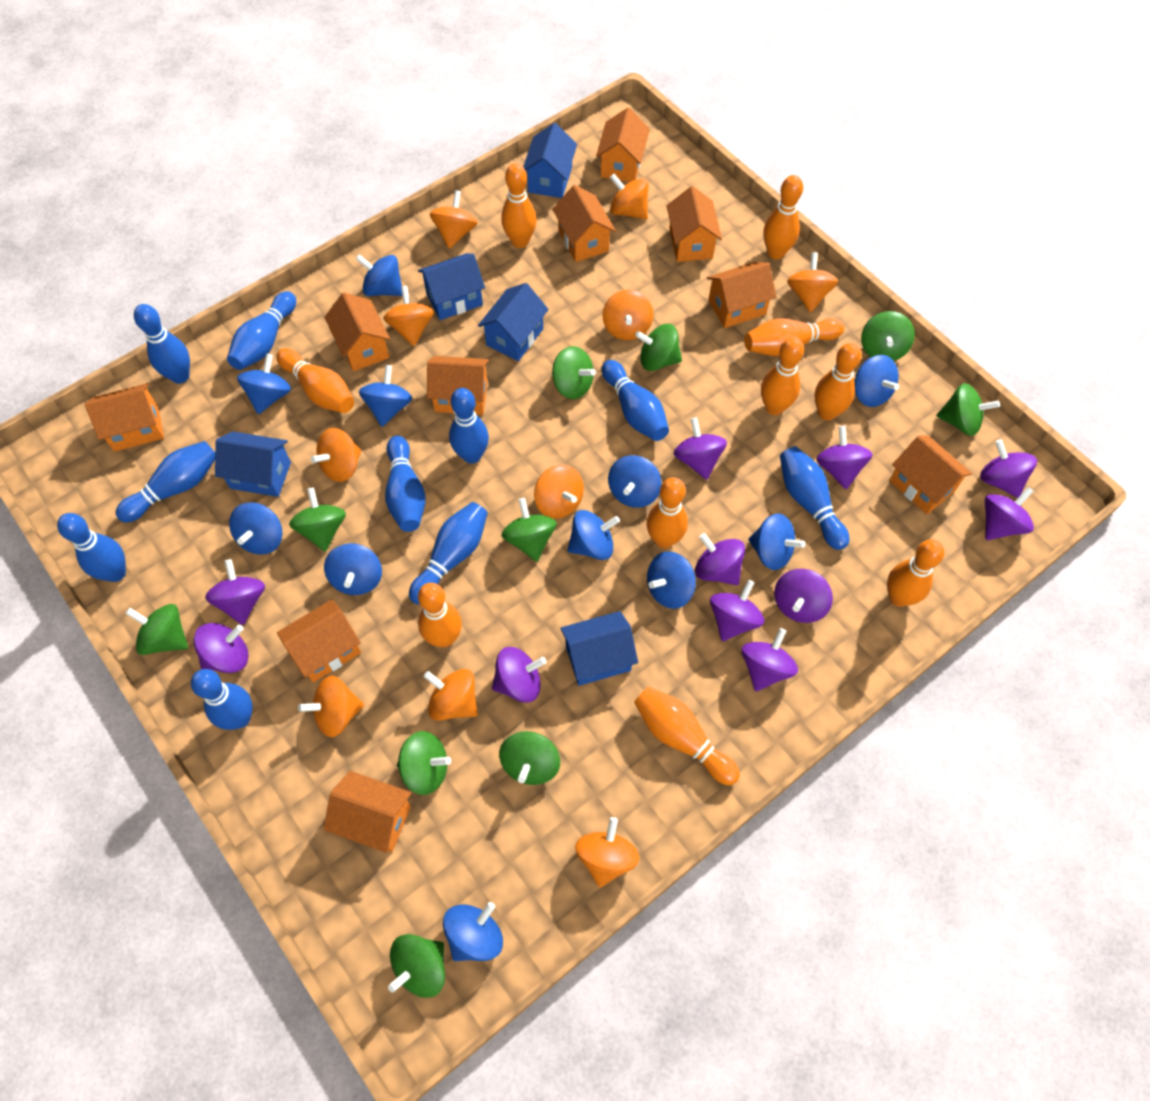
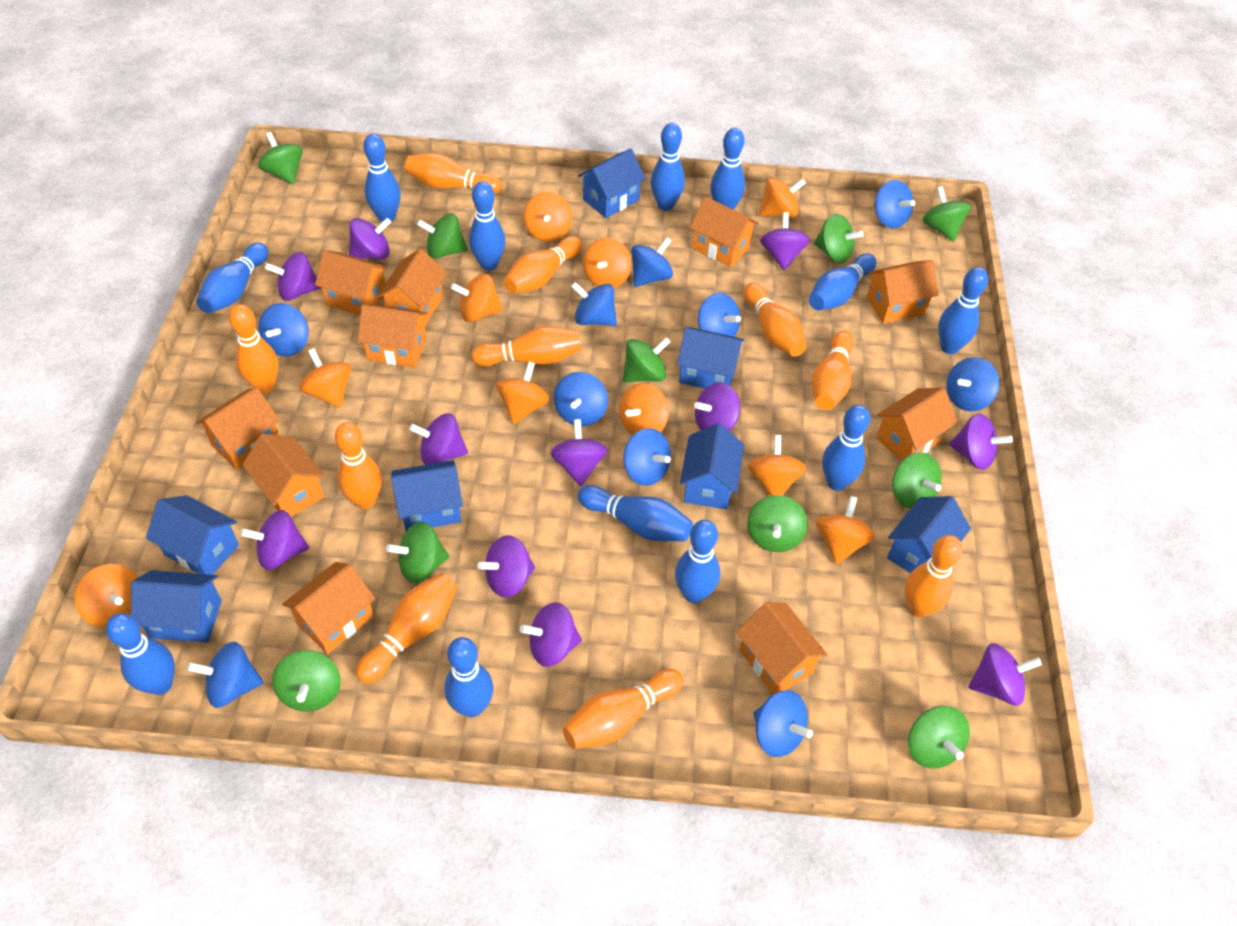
blue bowling pin: [57,513,126,582] [116,441,215,523] [134,304,190,384] [191,669,253,730] [227,291,296,370] [385,435,426,532] [409,502,488,605] [449,388,489,463] [602,360,669,441] [780,446,849,550] = 10 -> [106,613,175,695] [196,243,268,313] [363,134,401,222] [444,637,493,717] [469,181,505,270] [578,485,693,542] [651,123,685,211] [675,520,720,603] [710,128,745,210] [809,253,877,310] [822,405,870,491] [938,267,988,354] = 12
blue house: [215,431,291,497] [418,253,485,320] [478,283,549,361] [523,123,577,198] [560,611,638,686] = 5 -> [131,570,222,643] [146,495,239,575] [391,460,463,531] [578,148,646,218] [677,327,744,389] [680,423,744,510] [887,496,971,573] = 7
blue spinning top: [229,502,283,555] [237,354,291,414] [324,543,382,595] [356,254,402,296] [359,365,412,427] [443,902,503,961] [567,510,620,560] [608,455,662,508] [647,551,696,609] [748,513,805,570] [855,355,899,407] = 11 -> [187,641,264,708] [259,303,309,356] [554,372,608,426] [571,282,617,326] [624,428,671,486] [631,237,673,287] [698,293,741,337] [753,690,813,757] [874,180,915,228] [947,357,999,411] = 10

